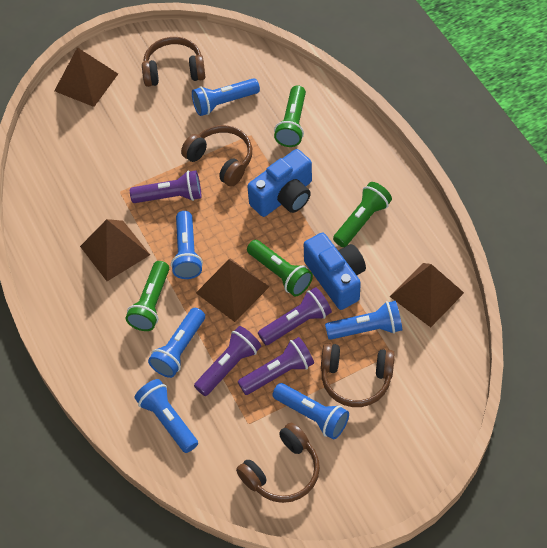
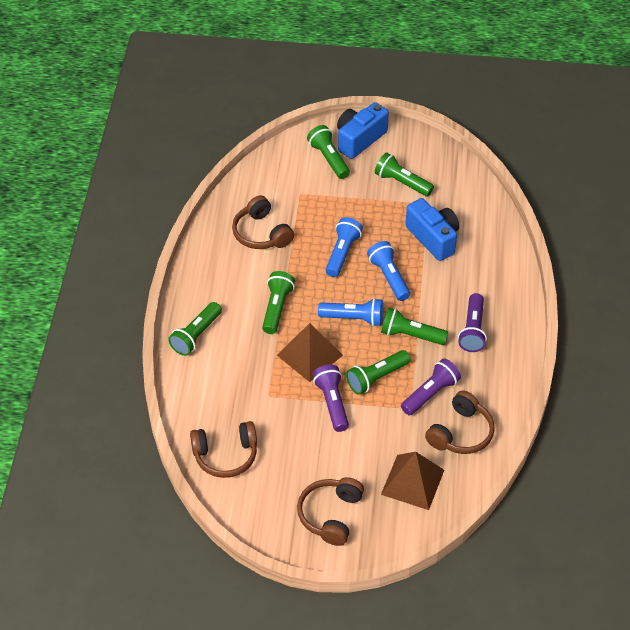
blue flashlight: [135,379,198,453] [148,308,205,378] [171,211,203,279] [192,78,260,116] [273,383,349,440] [325,301,402,340] = 6 -> [318,298,383,327] [326,217,363,277] [367,241,410,301] = 3
brown pyramid: [54,47,118,107] [80,219,150,281] [196,258,269,322] [390,263,464,327] = 4 -> [277,323,343,382] [381,452,444,510] = 2
green flashlight: [126,261,169,331] [247,240,313,296] [274,85,306,147] [333,182,392,247] = 4 -> [168,302,222,356] [262,271,295,334] [307,125,350,179] [346,350,410,395] [375,152,434,197] [381,308,448,345] = 6
purple flashlight: [130,170,201,203] [194,326,261,396] [238,337,314,395] [258,287,332,345] = 4 -> [312,364,349,432] [401,358,461,415] [458,293,487,352] = 3

